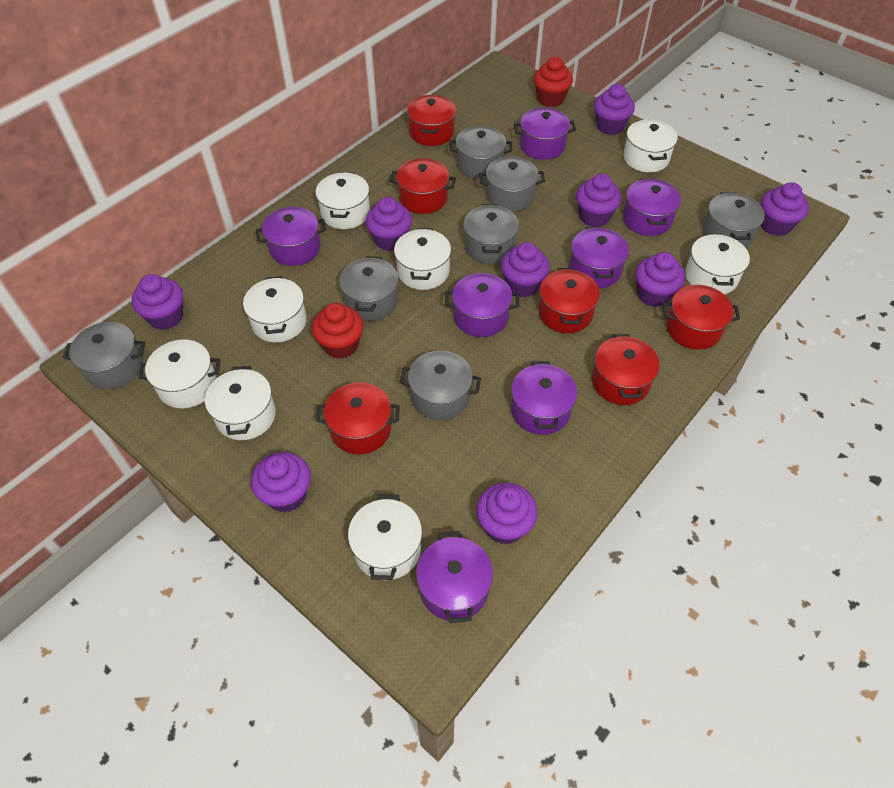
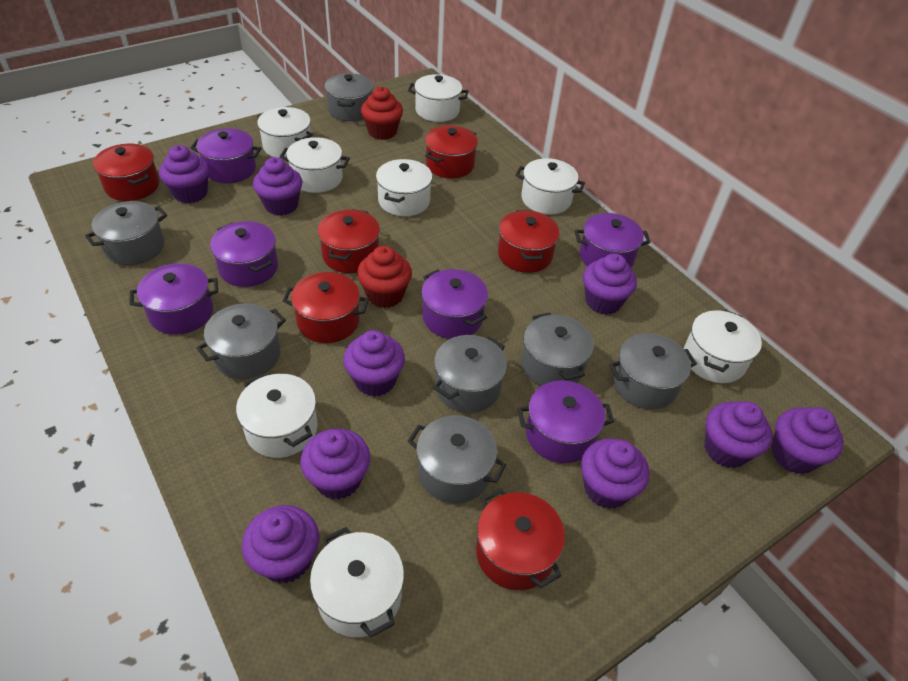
purple pot: [256,207,326,266] [416,531,493,623] [445,273,519,337] [511,361,577,435] [514,108,576,160] [569,227,629,288] [623,178,681,236] = 7 -> [129,263,218,335] [190,128,261,183] [210,221,278,287] [421,269,488,339] [518,380,614,463] [575,213,651,267] = 6

